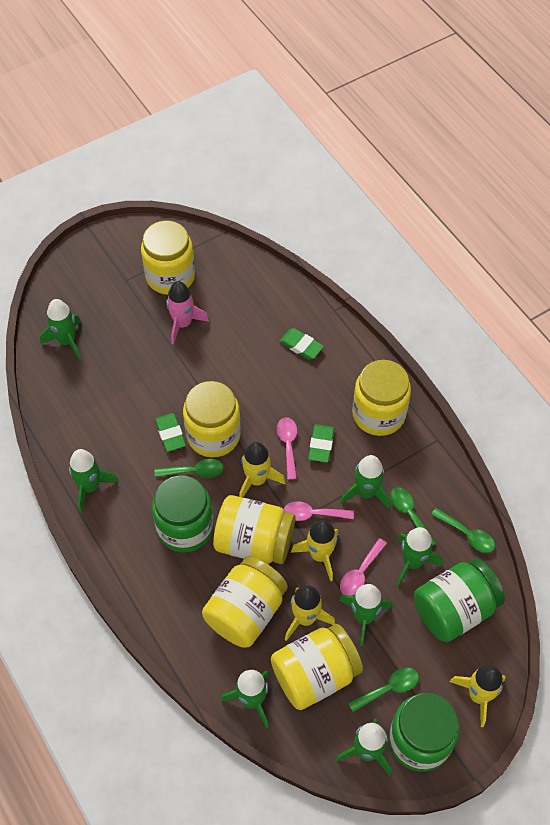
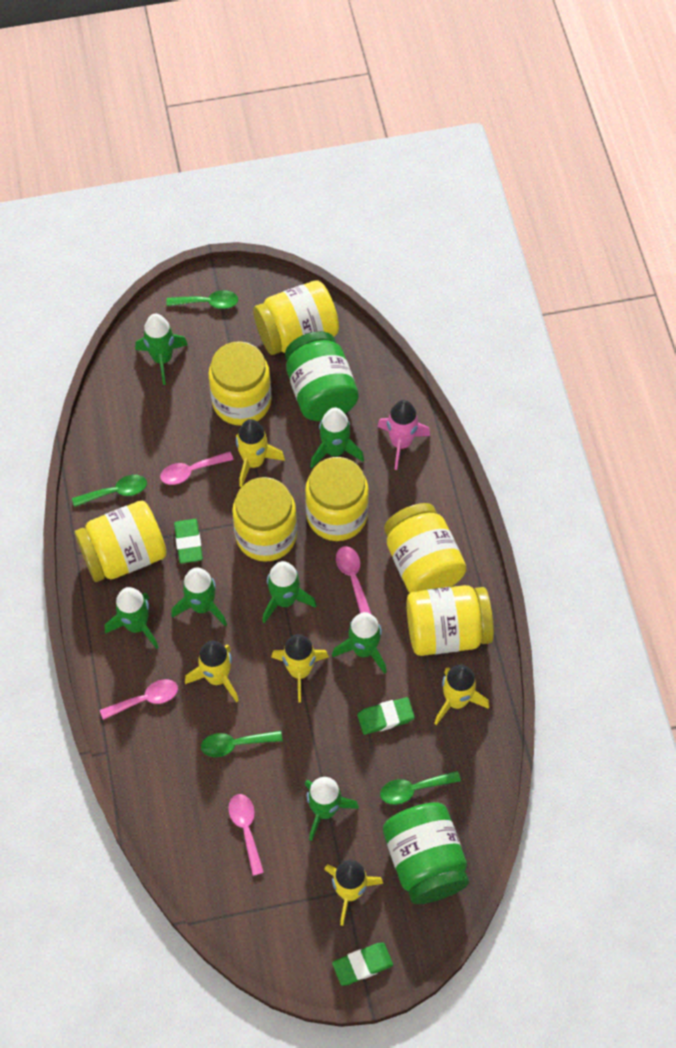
green jar: [152,475,214,553] [389,693,459,772] [414,558,505,642] = 3 -> [285,331,359,421] [383,802,469,904] = 2
pink spoon: [277,417,297,480] [283,501,354,521] [340,538,387,596] = 3 -> [100,679,178,720] [160,452,233,485] [228,794,264,876] [336,546,372,615] = 4
yellow jar: [141,220,195,295] [183,381,241,458] [202,556,288,648] [213,495,295,564] [271,624,363,710] [352,360,411,436] = 6 -> [74,501,167,582] [208,341,271,426] [232,477,297,562] [253,280,339,355] [305,457,369,541] [384,503,466,593] [407,585,494,656] = 7
yellow rocket: [239,442,285,498] [285,585,336,641] [291,520,338,582] [450,665,506,727] = 4 -> [185,641,239,702] [236,419,285,487] [271,634,329,702] [324,860,383,926] [434,665,489,725] = 5

